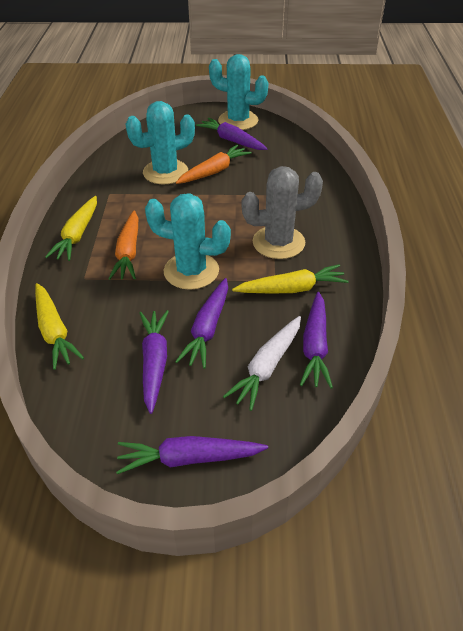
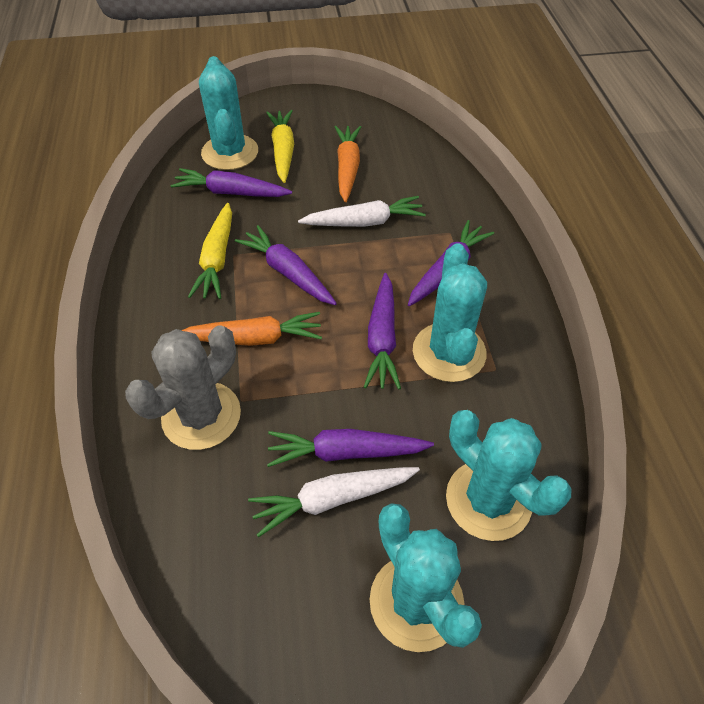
turquoise cactus: [126,101,195,184] [145,194,231,290] [209,54,268,130] = 3 -> [199,56,258,170] [370,503,482,652] [413,244,487,382] [446,410,572,541] = 4
white carrot: [223,316,301,411] = 1 -> [248,467,420,537] [298,196,426,227] = 2
yellow carrot: [35,283,84,370] [45,196,97,261] [232,264,349,293] = 3 -> [188,203,232,299] [266,110,294,183] = 2

